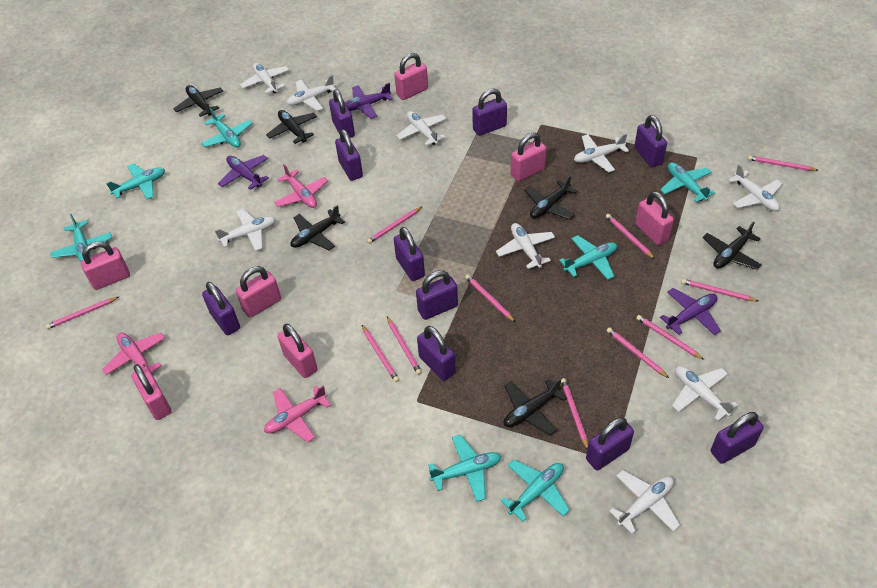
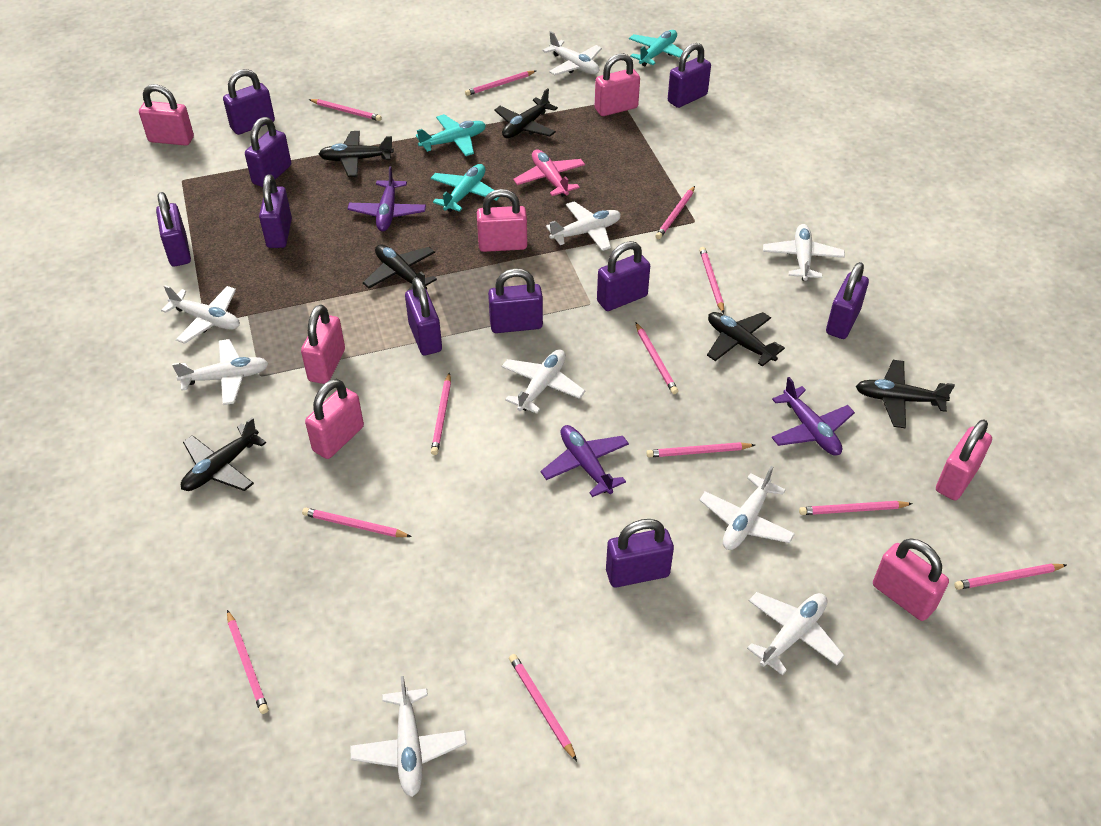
pink pencil: [45,297,119,329] [362,325,399,382] [367,207,422,244] [387,317,422,375] [465,275,515,322] [561,378,588,449] [606,214,655,259] [607,327,669,378] [636,315,704,360] [681,279,758,301] [748,156,818,171] = 11 -> [227,610,269,714] [302,508,412,537] [309,99,382,121] [431,372,451,455] [465,71,536,96] [509,654,577,761] [636,323,678,394] [646,442,755,457] [655,186,695,239] [699,247,724,314] [799,501,913,515] [954,564,1067,590] = 12
pink plane: [102,333,165,375] [264,385,331,442] [274,164,328,208] = 3 -> [513,149,585,197] = 1
turquoise plane: [50,214,112,262] [106,163,165,199] [201,108,252,148] [428,435,501,502] [501,460,570,522] [559,235,617,280] [660,162,715,202] = 7 -> [416,114,486,156] [430,164,500,212] [629,30,690,66] = 3

